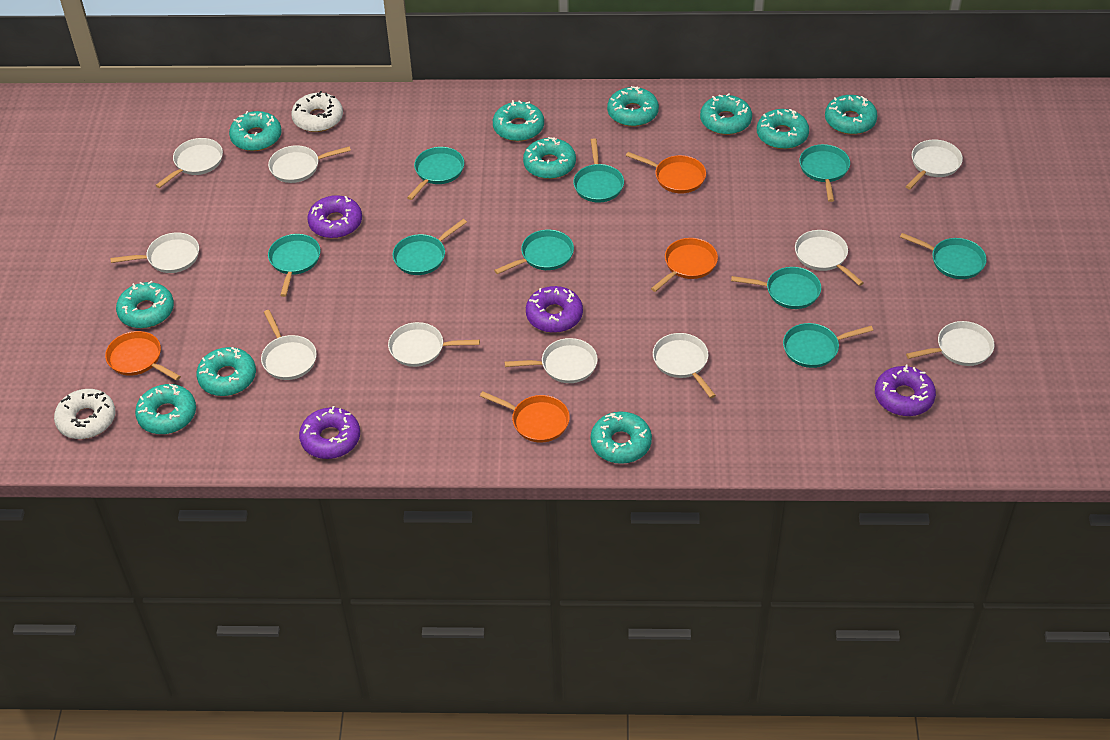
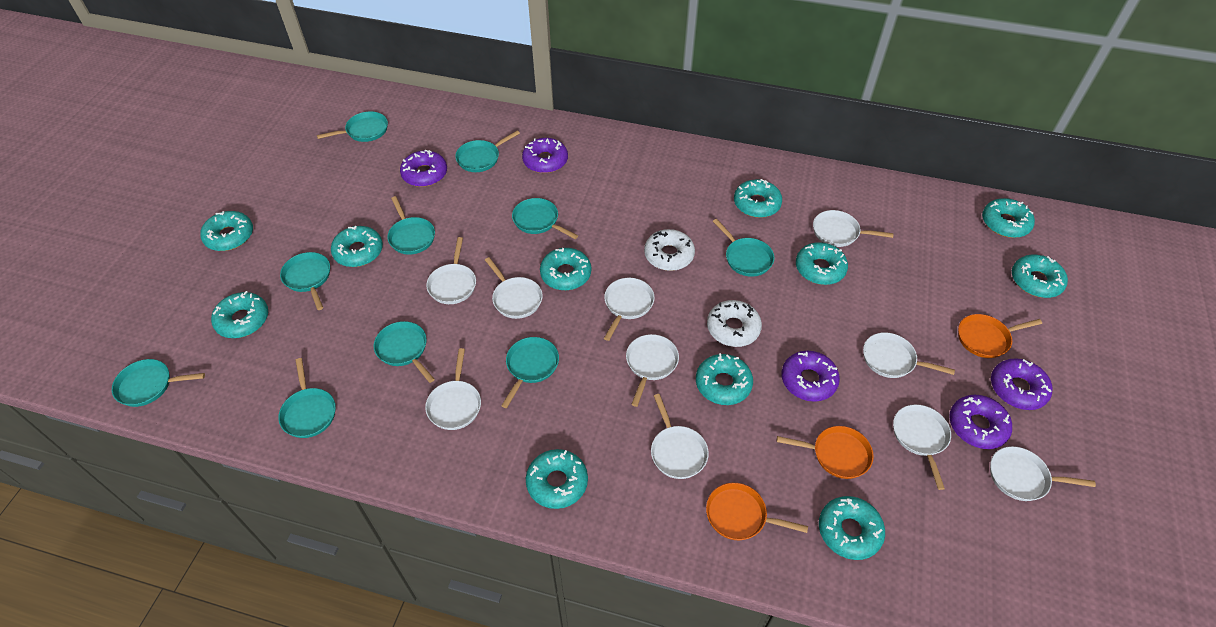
orange pan: [105,331,181,381] [480,391,570,443] [626,152,706,193] [651,238,718,292] = 4 -> [706,483,808,540] [777,426,874,479] [958,314,1042,358] = 3
purple donut: [299,406,360,459] [307,195,362,238] [526,286,583,333] [875,365,936,416] = 4 -> [400,150,447,187] [522,138,568,173] [781,351,840,402] [949,395,1012,449] [991,358,1052,410] = 5
turquoise pan: [268,234,321,297] [392,219,467,275] [407,147,464,200] [494,230,574,274] [573,138,624,202] [731,267,821,309] [783,323,873,368] [799,144,850,202] [900,233,987,279] = 9 -> [112,359,205,407] [278,358,336,438] [280,252,330,310] [317,111,388,142] [374,321,435,383] [387,196,435,255] [455,130,520,172] [501,337,559,408] [512,198,578,239] [713,219,774,277] = 10

